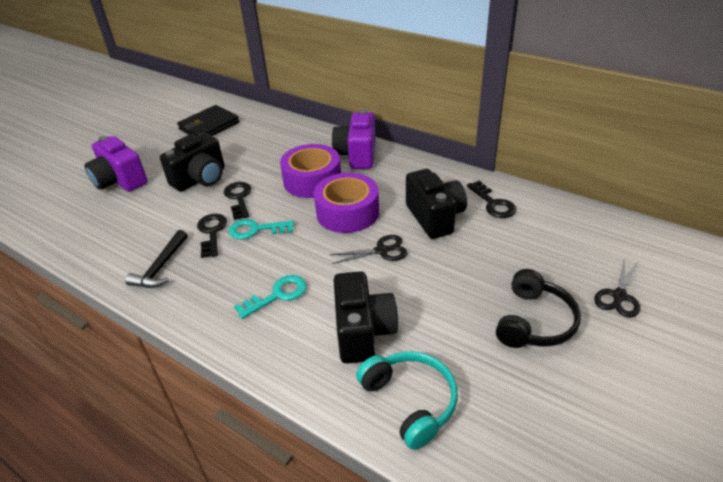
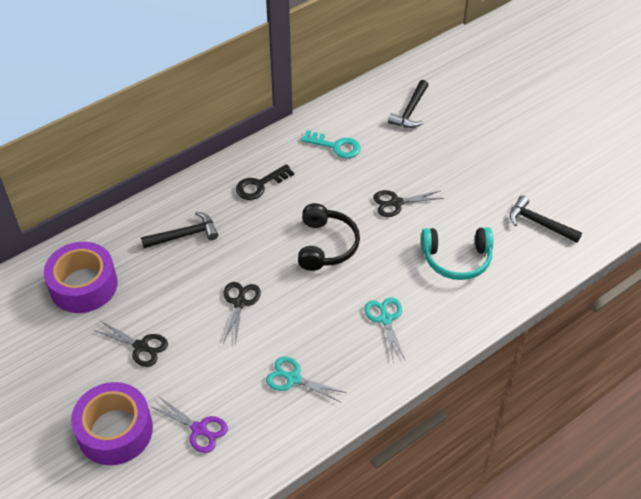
black camera: [160,133,225,192] [334,271,398,364] [406,169,467,239] = 3 -> none = 0
black hammer: [125,230,187,288] = 1 -> [141,212,218,248] [388,80,428,128] [509,195,582,243] = 3
black key: [197,214,227,258] [224,182,251,220] [467,181,516,218] = 3 -> [236,164,294,200] = 1
black scissors: [330,235,408,264] [594,258,640,318] = 2 -> [93,321,168,367] [223,282,261,345] [373,190,444,217] = 3
black wallet: [177,105,239,137] = 1 -> none = 0
purple camera: [84,136,148,192] [332,109,376,169] = 2 -> none = 0
purple scissors: none = 0 -> [150,397,228,453] = 1
turquoise key: [229,219,294,240] [234,275,307,319] = 2 -> [301,130,361,158] = 1
turquoise scissors: none = 0 -> [266,357,347,402] [364,297,406,363] = 2

